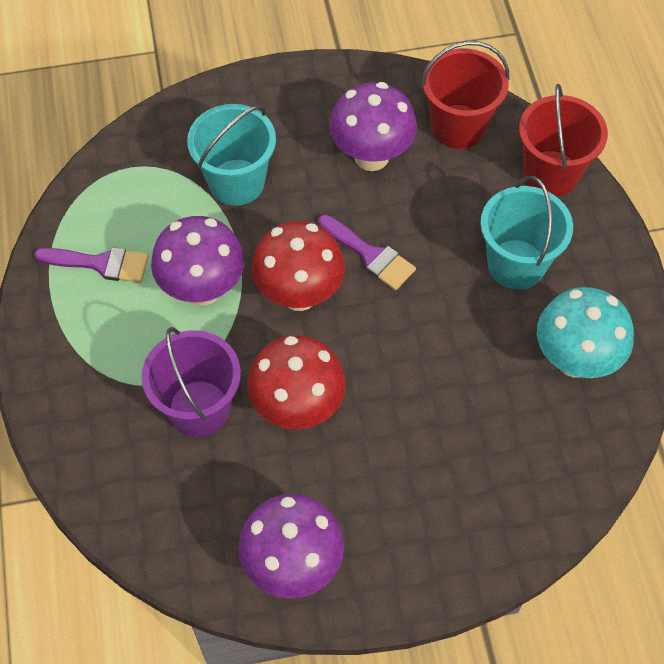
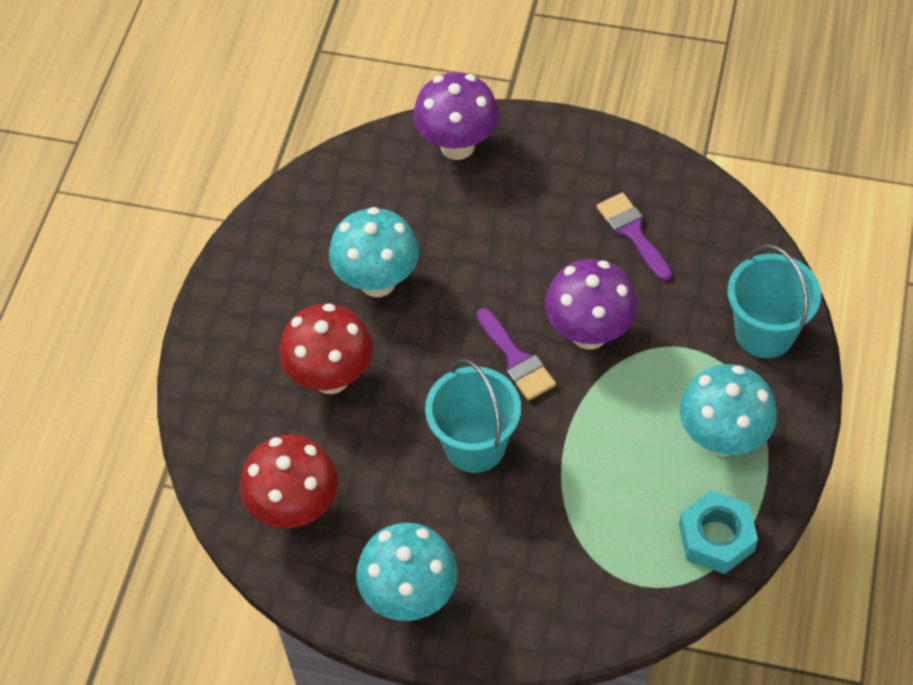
purple bucket: [142,327,241,437] = 1 -> none = 0
purple mushroom: [151,216,245,306] [238,494,344,599] [329,82,417,171] = 3 -> [413,72,499,160] [545,259,638,350] = 2
red bucket: [421,41,510,149] [519,84,608,197] = 2 -> none = 0
turquoise mushroom: [537,287,634,378] = 1 -> [329,207,419,297] [356,523,458,621] [679,364,777,457] = 3
turquoise nut: none = 0 -> [679,490,758,574] = 1

